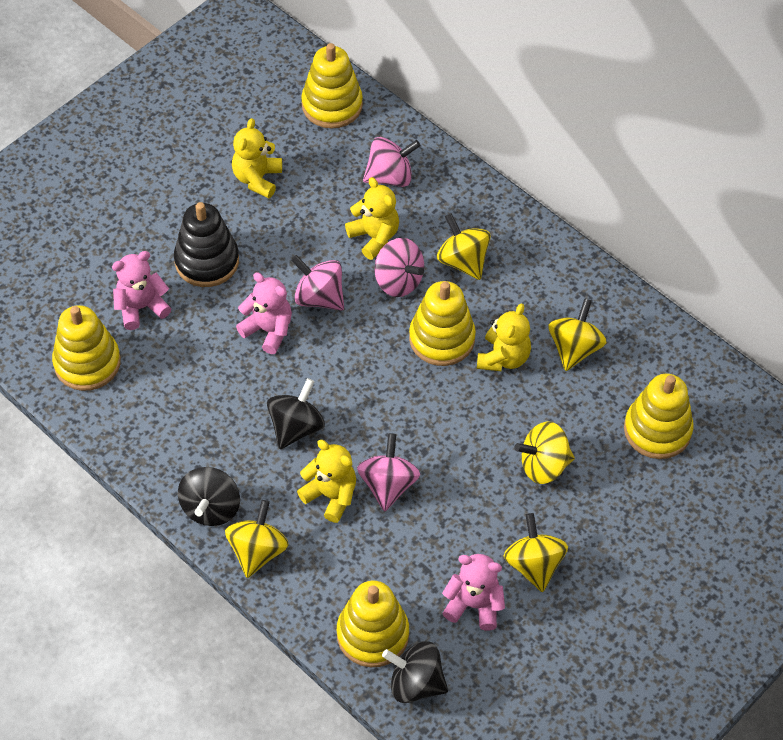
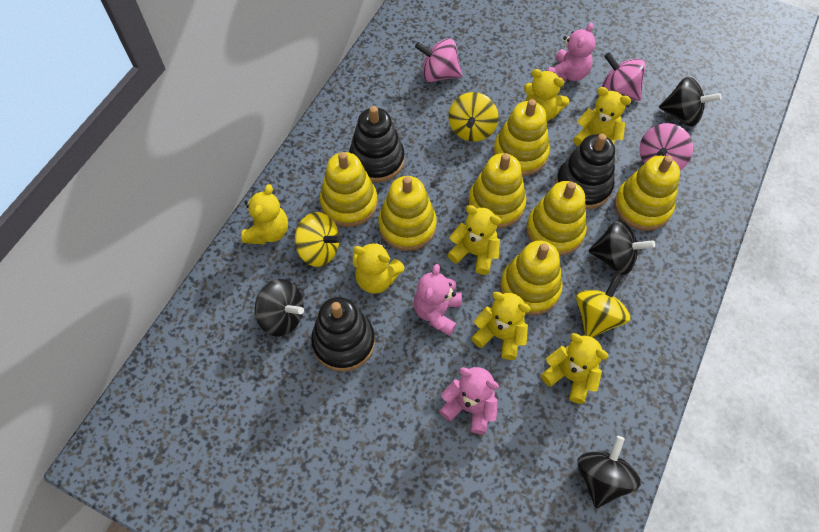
black spinning top: [178,467,240,526] [267,378,325,449] [382,641,448,703] = 3 -> [255,279,304,336] [577,436,641,508] [589,220,655,275] [659,77,722,127] = 4
black stacking toy: [174,202,239,287] = 1 -> [311,297,375,371] [349,106,405,183] [556,134,615,209] = 3
pink spinning top: [291,255,344,310] [357,433,420,511] [363,137,421,187] [375,238,424,297] = 4 -> [415,39,462,82] [602,52,646,101] [639,123,693,170] = 3
yellow spinning top: [225,500,289,578] [437,213,491,280] [504,513,568,592] [514,421,575,484] [548,298,607,371] = 5 -> [295,212,342,267] [449,92,499,142] [576,275,630,338] = 3
yellow stacking toy: [52,305,121,391] [301,43,363,128] [337,581,409,667] [409,281,476,366] [624,374,694,459] = 5 -> [320,152,377,227] [378,176,437,251] [468,153,526,228] [493,99,550,176] [500,241,563,315] [526,181,587,256] [615,156,680,231] = 7
yellow teddy bear: [232,118,282,198] [297,440,356,523] [345,177,399,260] [477,303,531,371] = 4 -> [241,184,288,245] [353,241,404,294] [447,205,501,275] [471,292,531,360] [524,69,569,121] [541,333,608,404] [573,87,631,146] = 7

